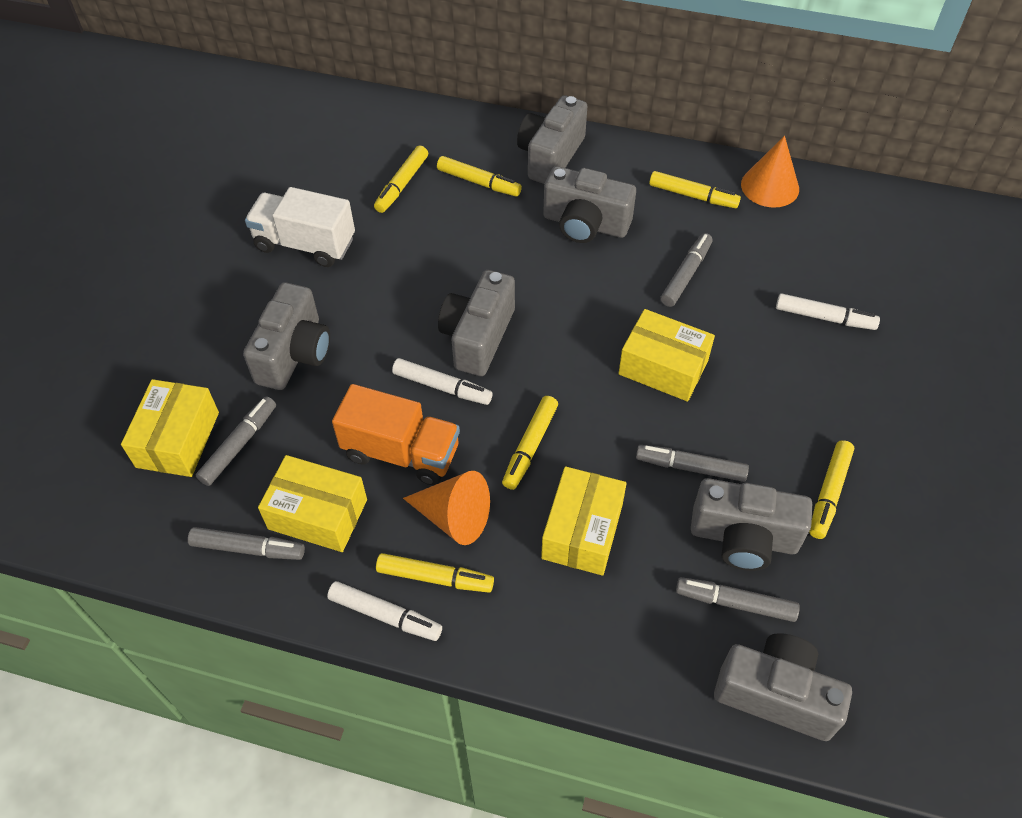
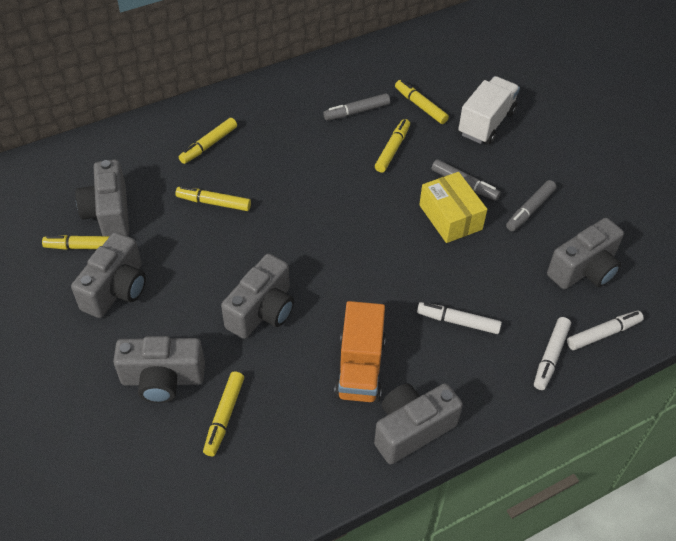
grey marker: [188,527,305,560] [196,396,276,486] [636,445,749,482] [660,233,712,307] [676,577,800,622] = 5 -> [323,93,390,120] [432,159,501,201] [506,180,556,231] = 3
orange cone: [403,471,490,545] [741,136,799,208] = 2 -> none = 0
yellow box: [121,379,219,477] [258,455,367,552] [541,466,627,576] [619,309,715,402] = 4 -> [419,172,487,243] = 1

